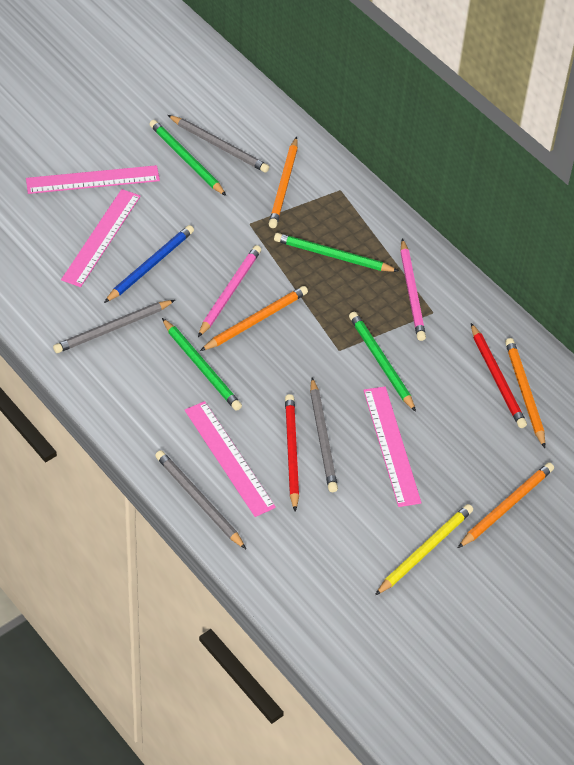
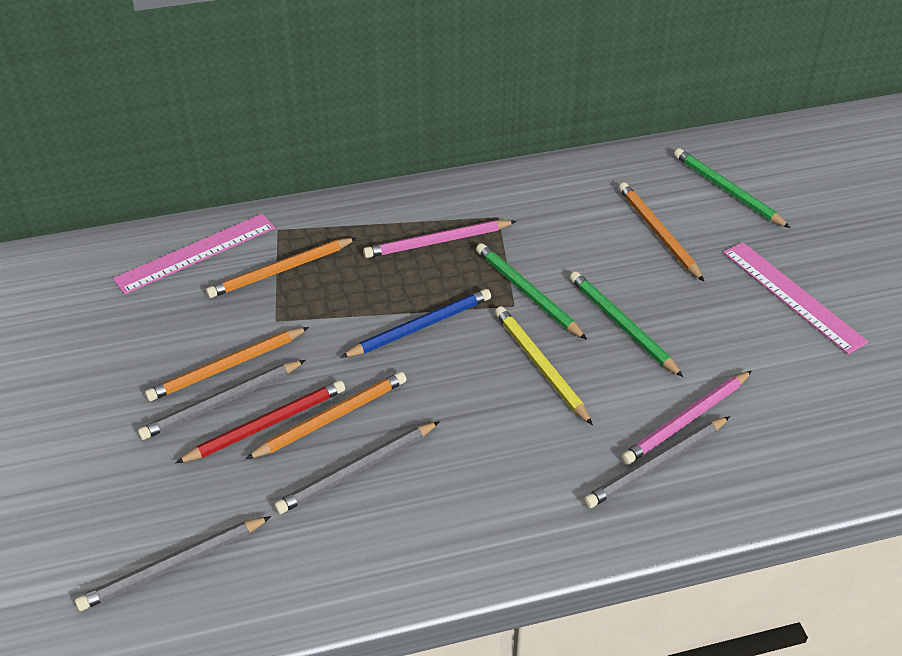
green pencil: [149,120,226,196] [162,318,242,411] [274,233,399,272] [349,312,416,412] = 4 -> [476,243,587,340] [569,271,683,377] [674,148,790,228] = 3
pink ruler: [26,165,160,194] [61,189,141,287] [185,401,276,517] [363,386,422,507] = 4 -> [113,214,275,294] [723,242,868,354] = 2
red pencil: [285,394,299,512] [471,323,527,428] = 2 -> [176,380,345,463] = 1

